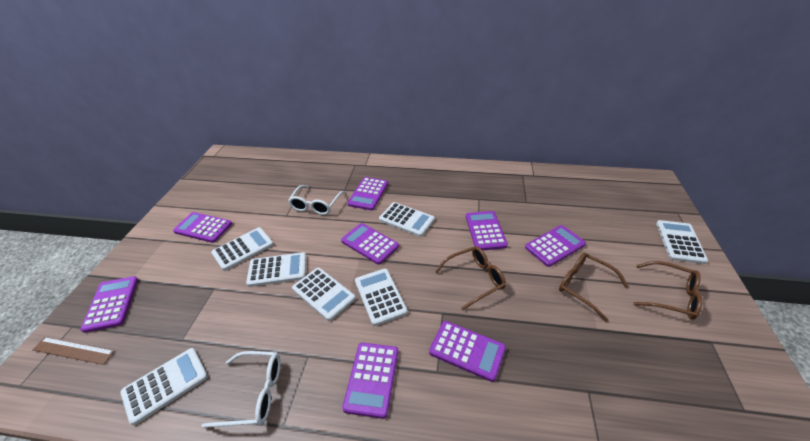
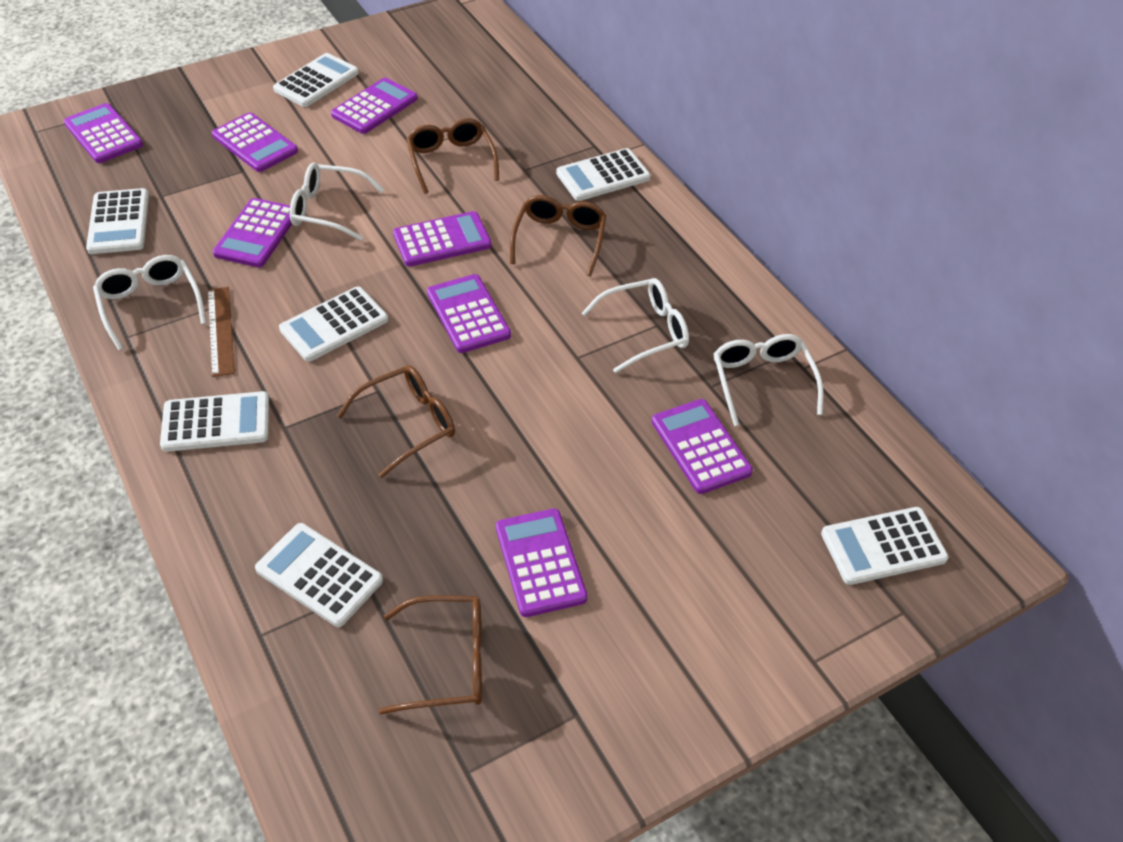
brown glasses: [435,246,506,310] [559,253,629,322] [633,261,702,320] = 3 -> [337,365,455,478] [379,595,482,715] [406,118,499,194] [510,195,607,276] = 4
white glasses: [202,351,281,428] [288,185,345,215] = 2 -> [93,255,206,350] [290,163,385,241] [581,278,689,373] [713,334,823,426] = 4

